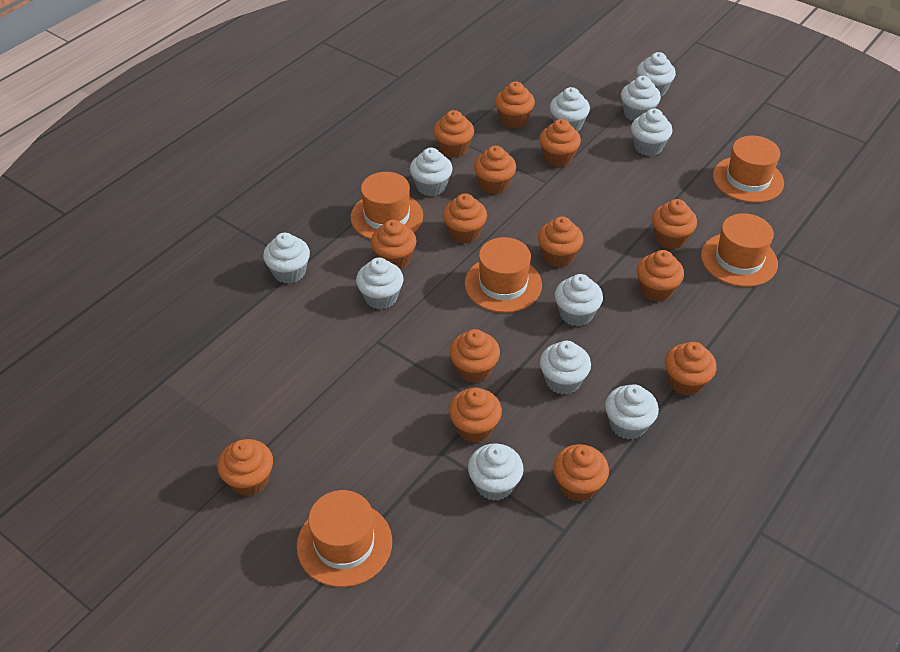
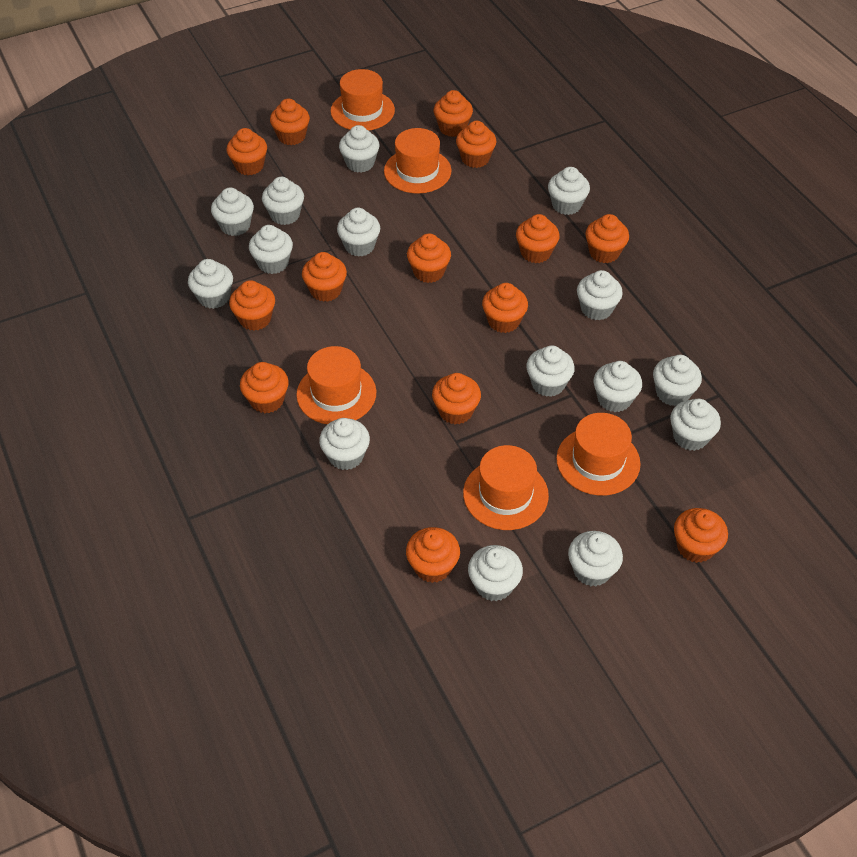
white cupcake: [263,233,310,284] [356,258,404,309] [410,148,452,196] [468,444,524,501] [540,341,591,395] [550,87,590,132] [555,274,603,326] [605,384,659,439] [621,76,661,121] [631,108,672,156] [637,52,676,96] = 11 -> [188,259,233,309] [211,187,254,236] [249,225,293,274] [262,177,304,225] [319,418,370,470] [337,208,380,257] [339,125,380,173] [468,545,523,601] [526,345,575,397] [548,167,590,215] [568,531,623,587] [577,270,623,320] [594,361,642,412] [653,355,702,406] [670,399,721,451] = 15

